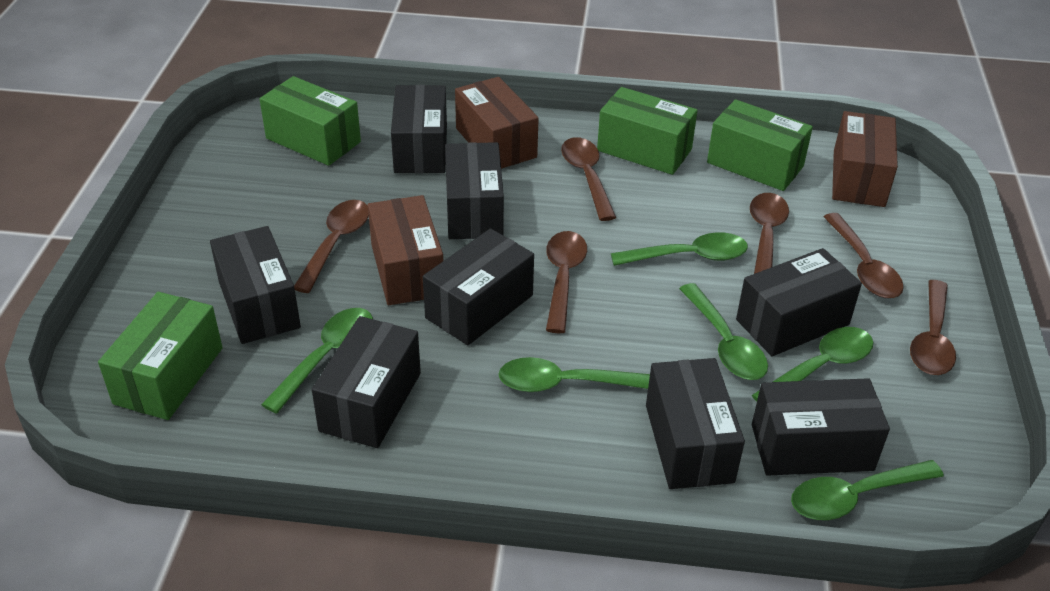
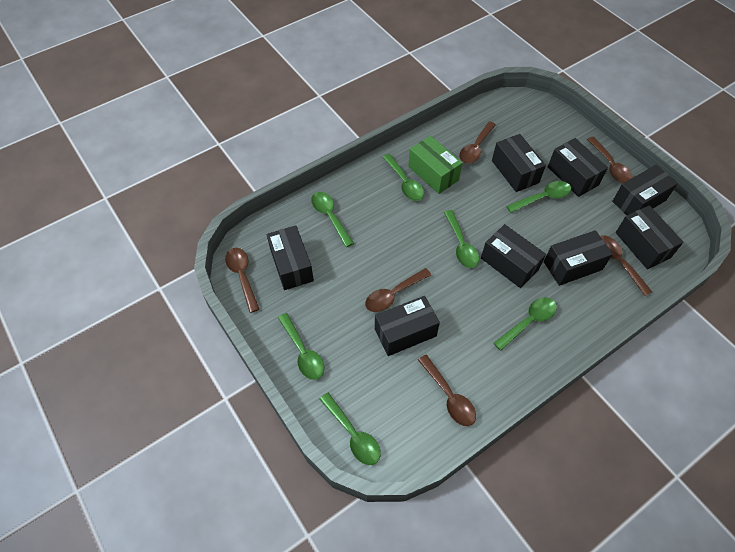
brown box: [368,195,443,305] [455,77,539,169] [832,111,898,207] = 3 -> none = 0
green box: [98,292,223,420] [260,76,361,166] [597,87,698,175] [707,99,813,191] = 4 -> [408,136,462,194] = 1
green spoon: [261,308,373,414] [499,357,650,392] [611,233,748,266] [679,283,768,380] [752,327,873,402] [791,460,944,520] = 6 -> [278,313,324,380] [311,192,354,247] [319,393,381,465] [383,154,424,201] [444,210,479,268] [493,297,557,351] [506,181,571,213] = 7

